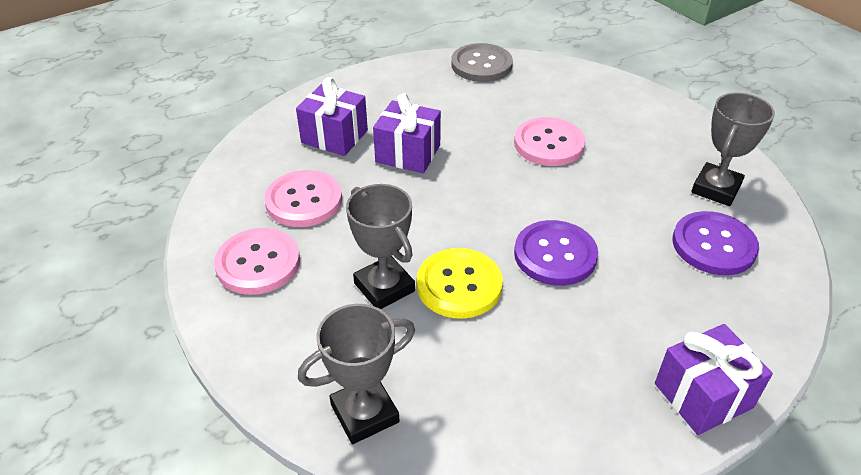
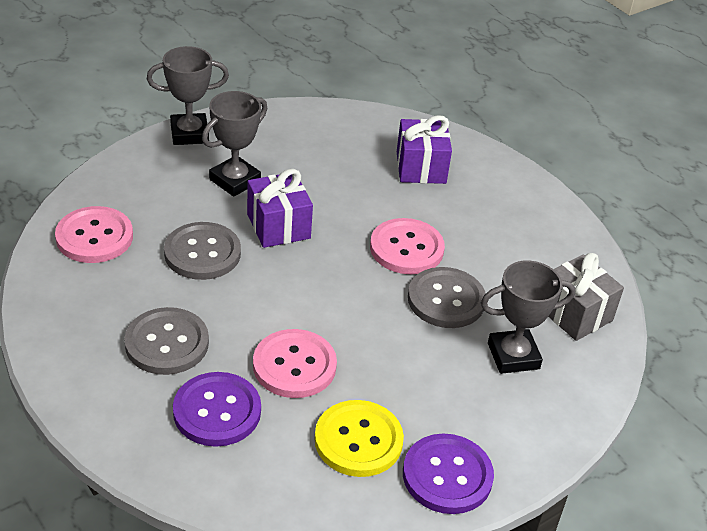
grey button: [451,43,513,82] = 1 -> [124,307,209,375] [164,222,241,280] [408,267,486,328] = 3
grey gift: none = 0 -> [548,253,624,341] = 1
purple gift: [296,77,368,156] [373,93,441,173] [655,324,773,435] = 3 -> [247,169,313,248] [397,115,452,184] = 2

